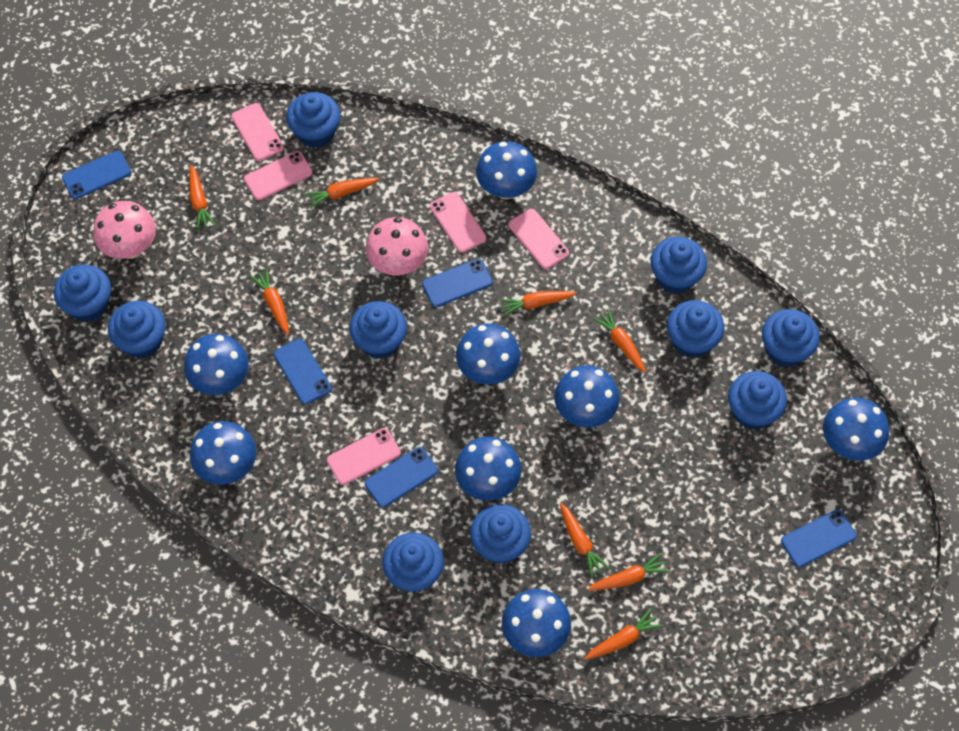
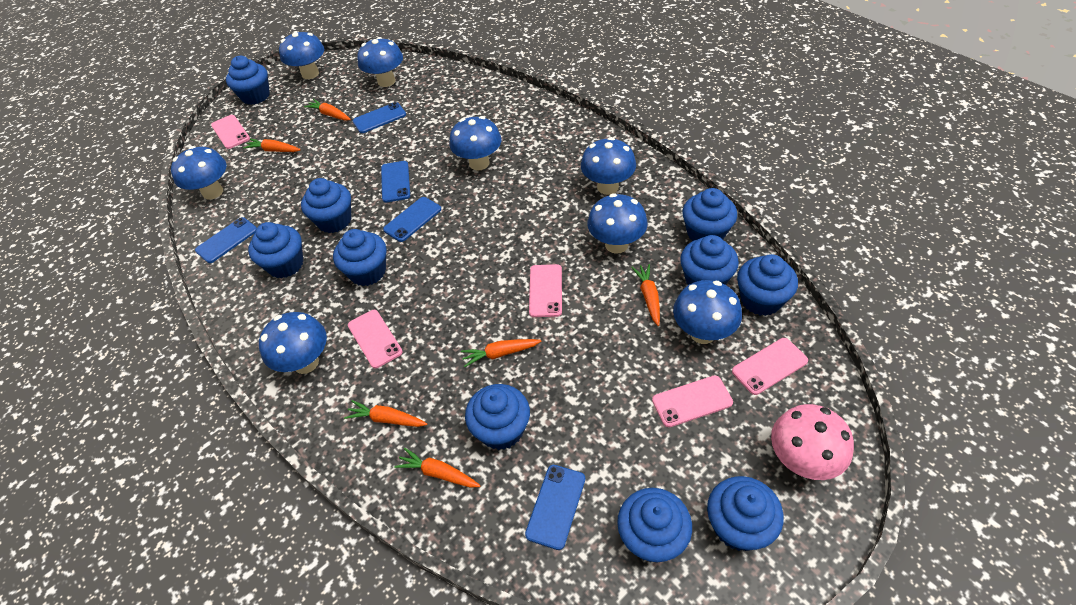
orange carrot: [189,165,216,230] [250,268,289,335] [305,178,379,209] [499,291,577,317] [560,503,610,577] [584,608,663,660] [588,553,670,591] [592,309,646,373] = 8 -> [243,138,300,152] [304,99,351,121] [344,400,427,427] [394,448,481,488] [461,339,542,367] [631,264,660,326] = 6
pink mushroom: [93,201,156,259] [366,217,428,275] = 2 -> [771,404,854,480] = 1

